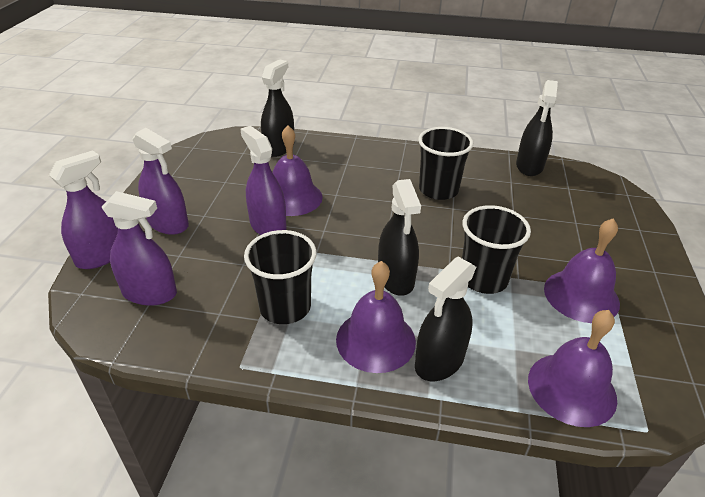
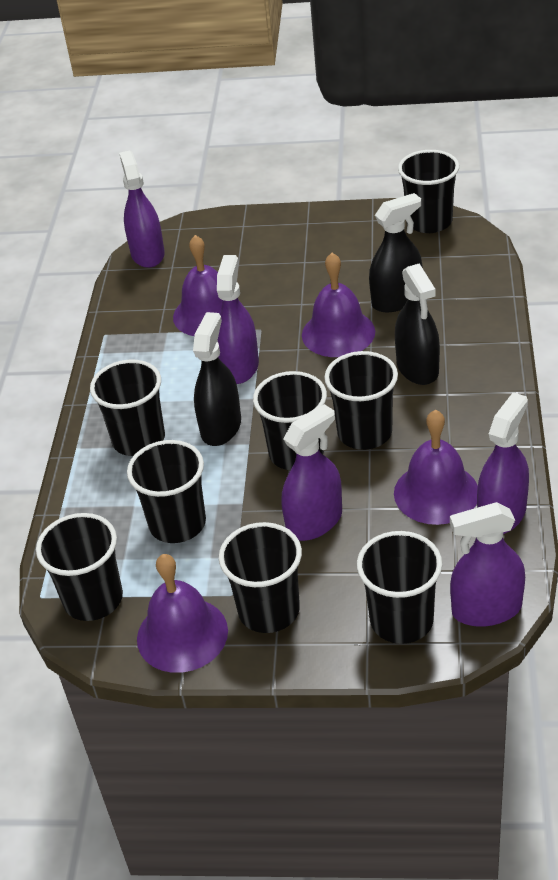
black cup: [244,230,317,324] [418,127,473,200] [462,205,531,294] = 3 -> [36,513,123,621] [90,360,165,456] [127,440,206,543] [219,522,302,633] [253,371,327,470] [324,351,398,450] [357,531,442,644] [398,150,459,233] = 8
black spray bottle: [261,59,294,157] [378,179,421,296] [415,257,476,381] [516,80,558,176] = 4 -> [193,312,241,446] [369,193,423,313] [395,263,440,385] = 3
purple spray bottle: [49,150,118,269] [102,191,177,306] [132,128,189,235] [240,126,287,235] = 4 -> [119,151,165,268] [217,255,259,384] [282,404,342,541] [450,502,525,627] [477,392,529,534] = 5

